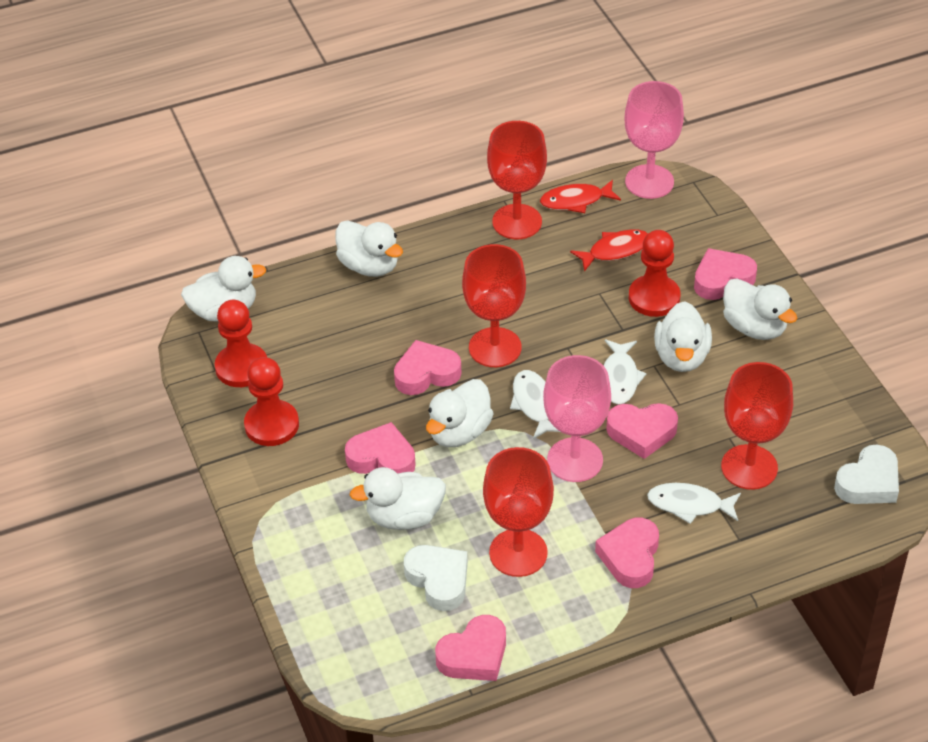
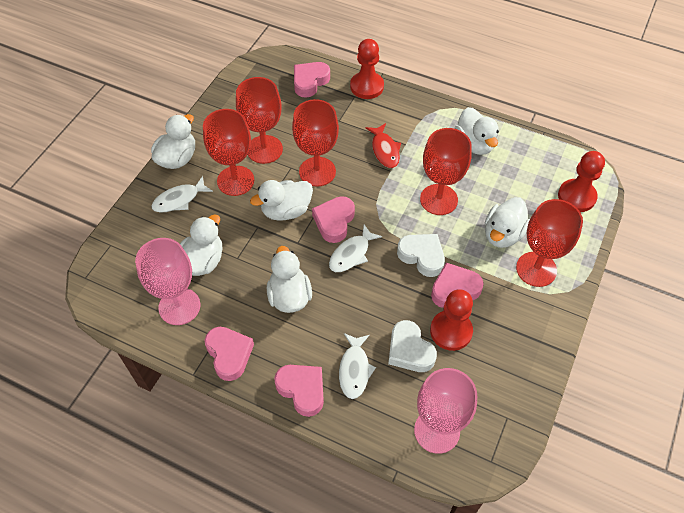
pink heart: [345,422,416,474] [394,340,462,395] [435,615,506,681] [595,518,659,588] [606,403,678,459] [694,248,757,300] = 6 -> [205,327,254,381] [274,365,324,417] [294,62,330,98] [312,196,355,243] [431,263,484,308] = 5
red fish: [540,180,621,213] [570,229,648,272] = 2 -> [365,123,401,168] = 1
red goblet: [462,244,526,367] [483,447,554,577] [487,121,547,239] [721,362,793,490] = 4 -> [203,109,254,196] [236,77,283,164] [292,99,339,187] [420,128,472,215] [516,199,583,287] = 5

